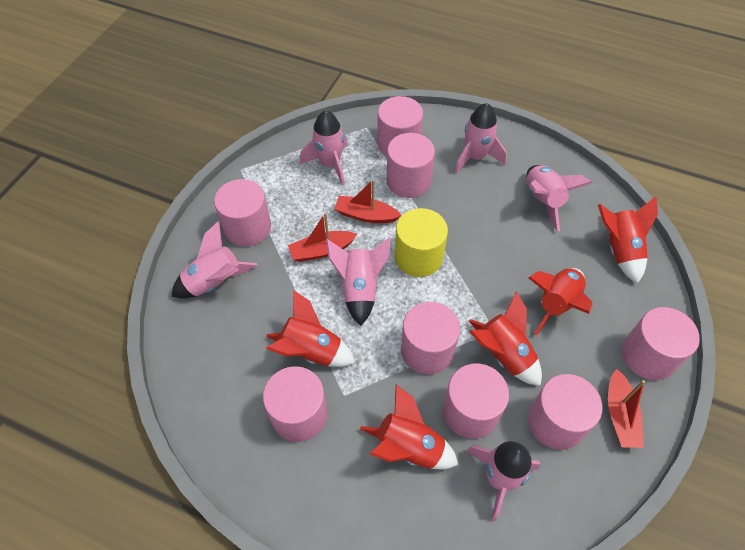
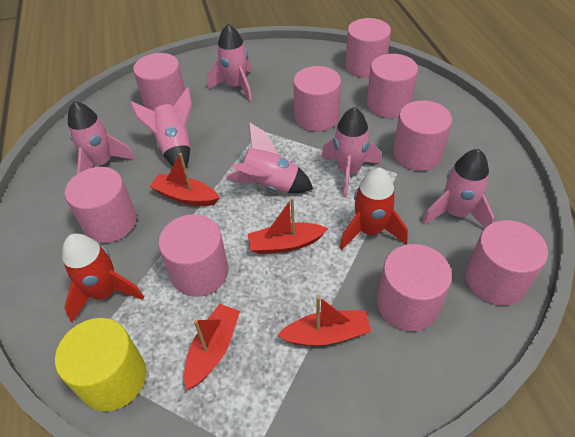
pink cylinder: [214,179,271,247] [263,366,327,442] [377,96,423,156] [386,133,435,198] [401,302,460,375] [443,364,509,439] [528,374,603,450] [622,307,700,380] = 8 -> [65,167,137,243] [133,53,185,111] [158,214,228,297] [293,66,341,132] [345,18,391,78] [367,54,418,118] [377,244,452,331] [393,100,452,171] [466,220,548,305] = 9
red boat: [288,213,357,262] [334,179,402,223] [608,369,645,448] = 3 -> [149,153,220,206] [184,304,240,390] [248,198,328,254] [277,296,371,346] = 4
red rocket: [266,290,355,367] [360,385,458,469] [469,291,542,386] [529,268,592,336] [598,196,658,284] = 5 -> [62,233,144,322] [339,168,408,250] = 2

